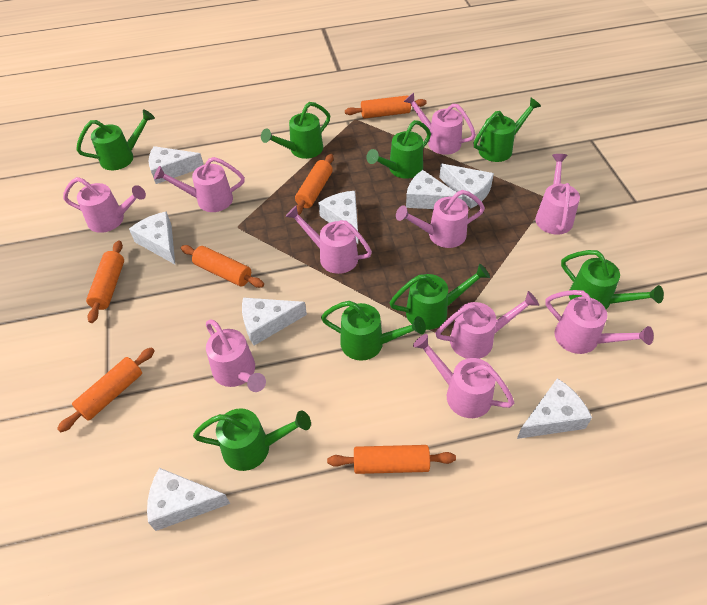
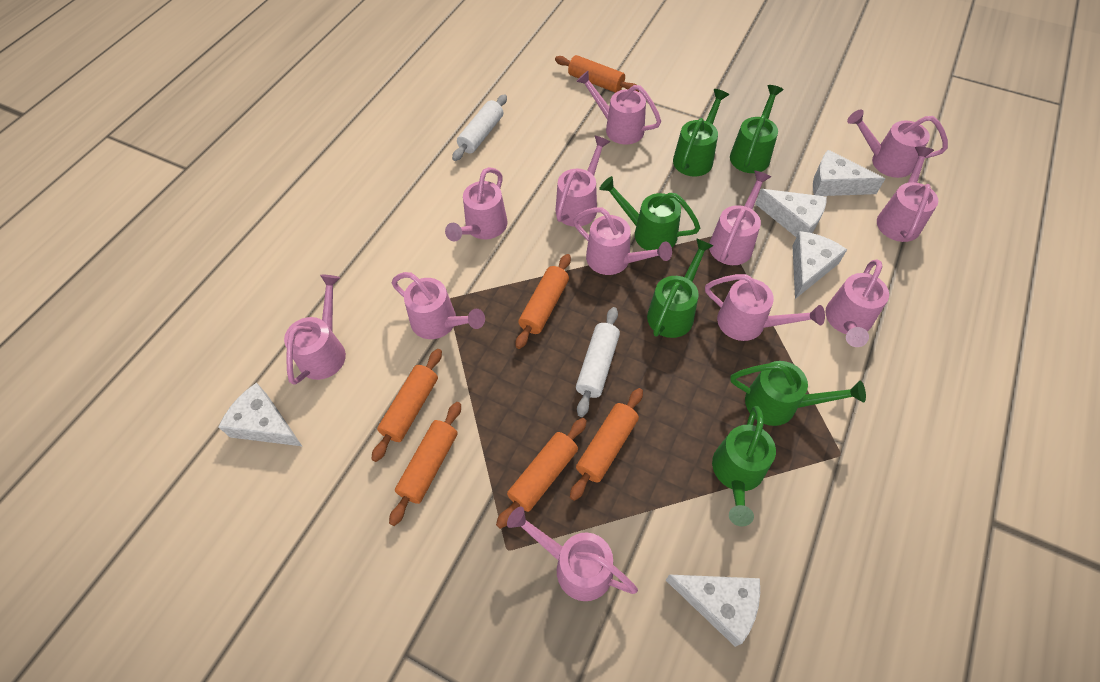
green watering can: [76,109,155,170] [193,408,311,471] [261,102,330,159] [321,301,426,361] [366,120,431,179] [390,264,490,330] [474,98,541,162] [561,250,664,309] = 8 -> [599,176,700,251] [647,238,714,338] [673,89,729,177] [712,406,776,526] [730,85,784,173] [730,361,866,426] = 6
pink watering can: [63,177,146,233] [154,157,245,212] [206,319,266,392] [285,205,372,274] [396,190,485,248] [403,93,476,155] [413,334,514,418] [435,291,539,359] [535,154,580,235] [545,290,654,354] = 10 -> [284,275,346,385] [392,272,485,339] [445,167,507,241] [507,506,638,601] [556,136,610,227] [573,207,672,275] [576,71,661,145] [705,274,825,341] [709,171,771,265] [825,259,889,347] [847,110,948,178] [877,147,938,242] = 12
white cheese: [129,211,175,264] [147,468,230,531] [149,146,204,184] [242,297,307,345] [319,191,358,243] [406,170,462,209] [439,164,494,209] [517,378,592,439] = 8 -> [218,383,302,446] [666,575,760,647] [755,189,827,237] [792,231,847,299] [813,150,885,196] = 5
white rolling pin: none = 0 -> [452,94,507,161] [576,307,620,417] = 2

